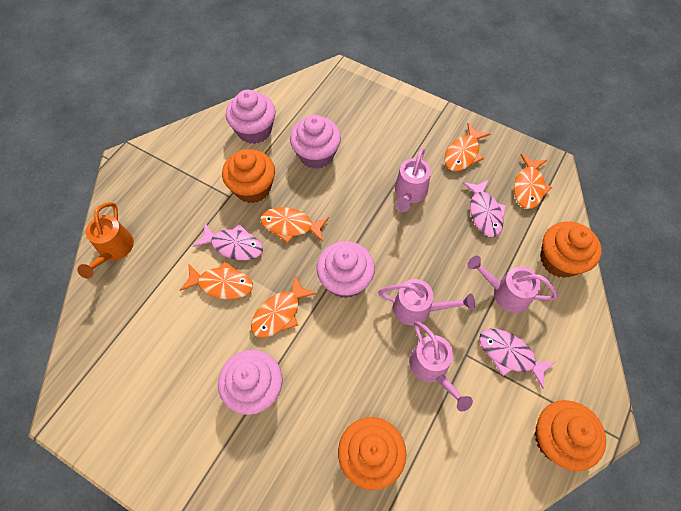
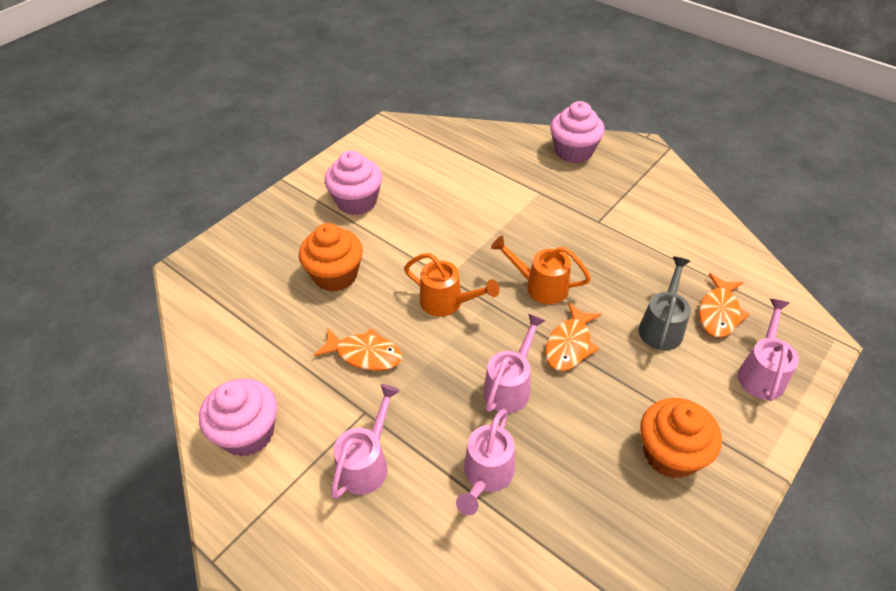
grey watering can: none = 0 -> [639,257,691,350] = 1
orange cupcake: [222,149,275,203] [338,417,406,490] [535,400,606,471] [540,221,601,278] = 4 -> [299,223,363,292] [640,398,722,478] = 2
orange fish: [180,261,253,300] [251,275,317,338] [260,207,329,243] [444,123,490,171] [514,154,552,209] = 5 -> [314,328,402,371] [545,303,601,371] [699,273,750,337] = 3
orange watering can: [77,202,134,279] = 1 -> [404,253,499,317] [491,236,591,304] = 2
pink cupcake: [218,350,283,415] [226,90,276,144] [290,115,341,169] [317,241,375,298] = 4 -> [199,378,277,457] [325,150,382,215] [550,101,605,163] = 3
pink fish: [193,223,263,260] [463,179,507,237] [479,329,555,389] = 3 -> none = 0

